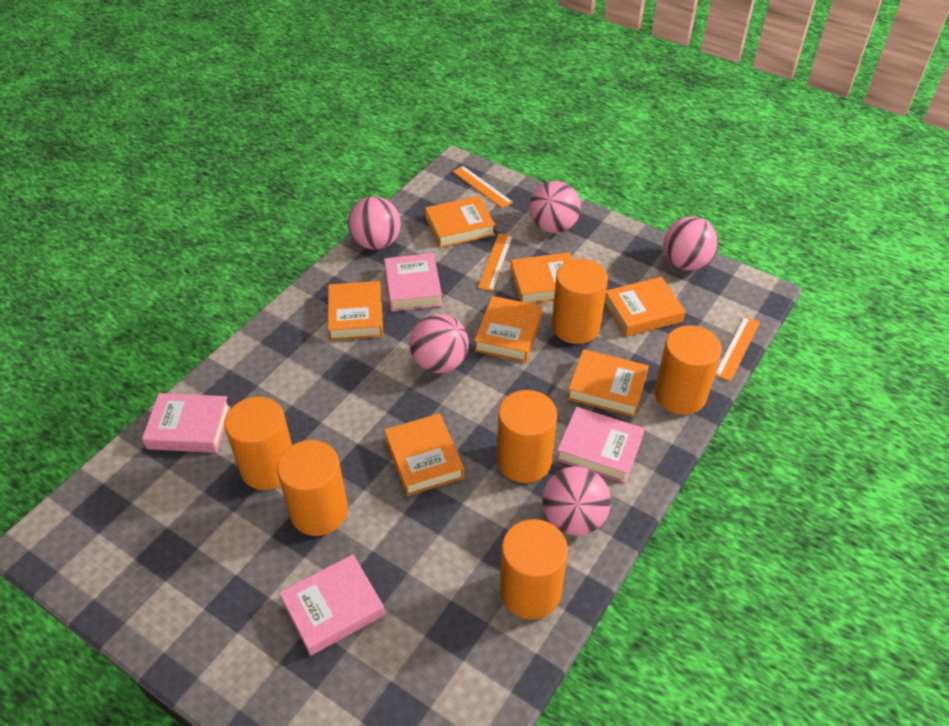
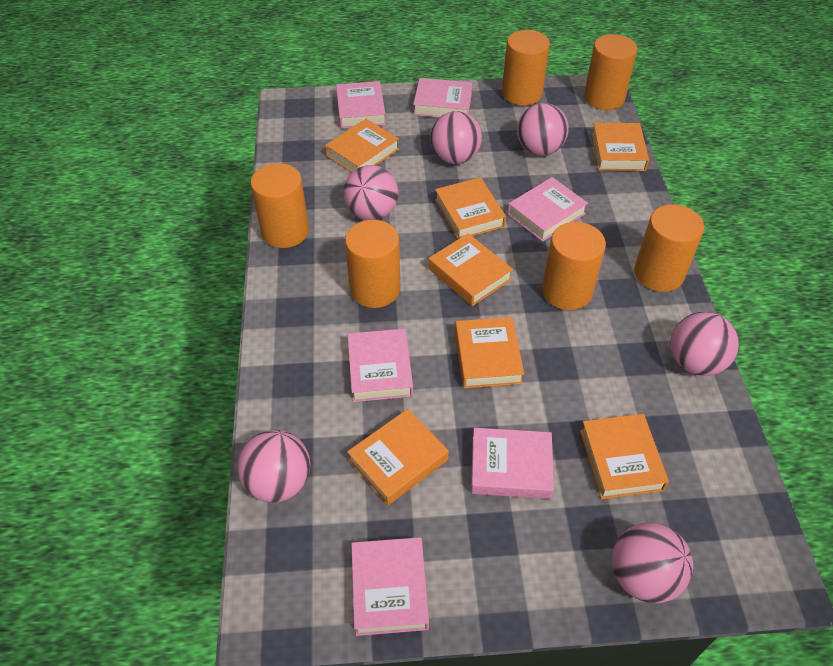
orange ruler: [452,166,513,208] [478,233,513,291] [715,316,760,382] = 3 -> none = 0
pink ball: [348,197,401,250] [409,314,469,373] [529,181,581,233] [542,466,611,535] [663,216,719,271] = 5 -> [237,430,311,503] [344,165,398,220] [430,111,482,164] [517,103,569,156] [612,522,693,603] [670,312,739,376] = 6
pink book: [142,393,231,453] [279,554,385,656] [384,253,442,312] [556,407,644,483] = 4 -> [336,81,386,129] [347,329,413,402] [351,537,429,636] [413,78,473,118] [471,428,554,499] [507,177,588,242] = 6

